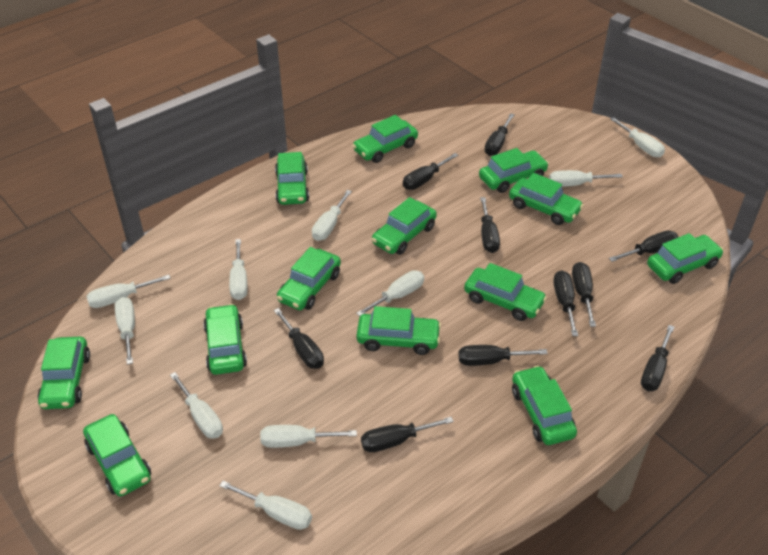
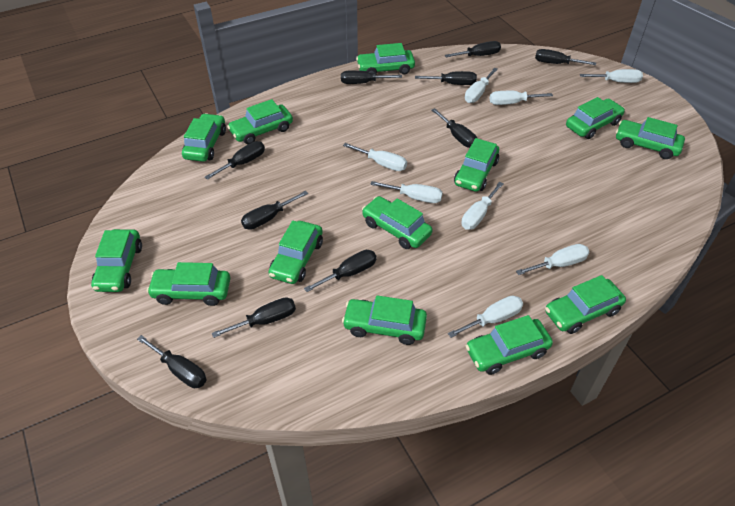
white screwdriver: [86,275,171,308] [115,297,135,365] [170,372,223,439] [219,481,312,530] [229,239,247,300] [260,425,357,448] [312,190,352,241] [356,270,424,316] [549,170,623,187] [610,117,665,157] = 10 -> [343,143,407,171] [370,181,443,203] [448,296,523,338] [461,182,504,230] [465,68,498,103] [490,91,553,105] [516,244,589,275] [580,69,643,83] = 8

